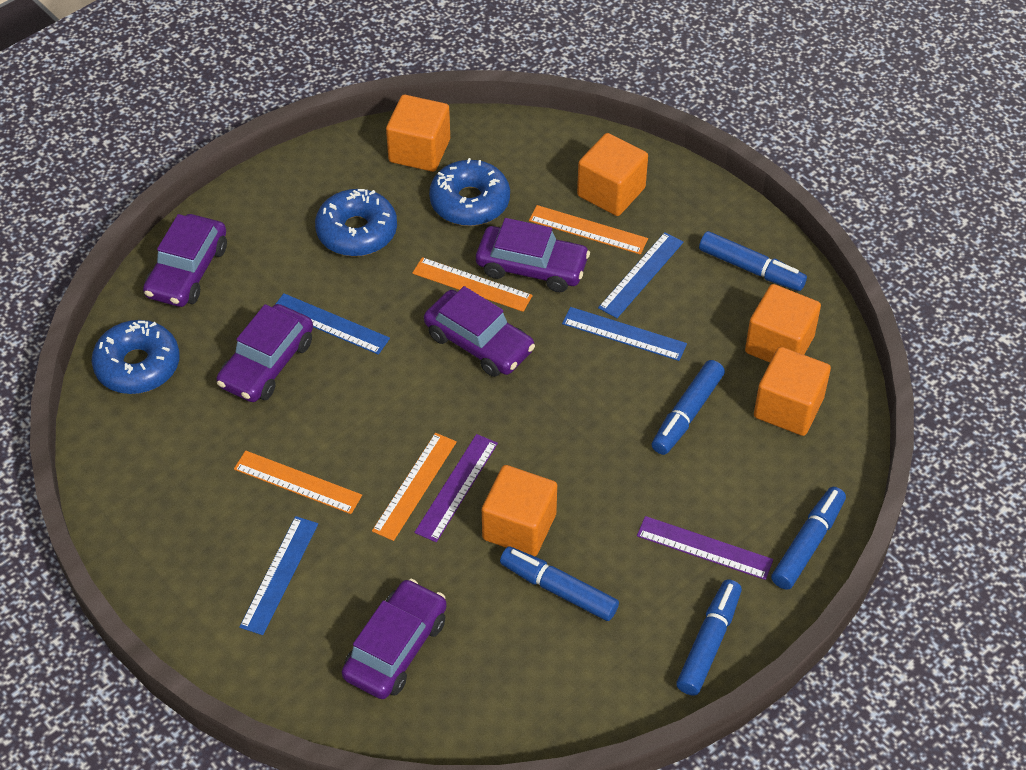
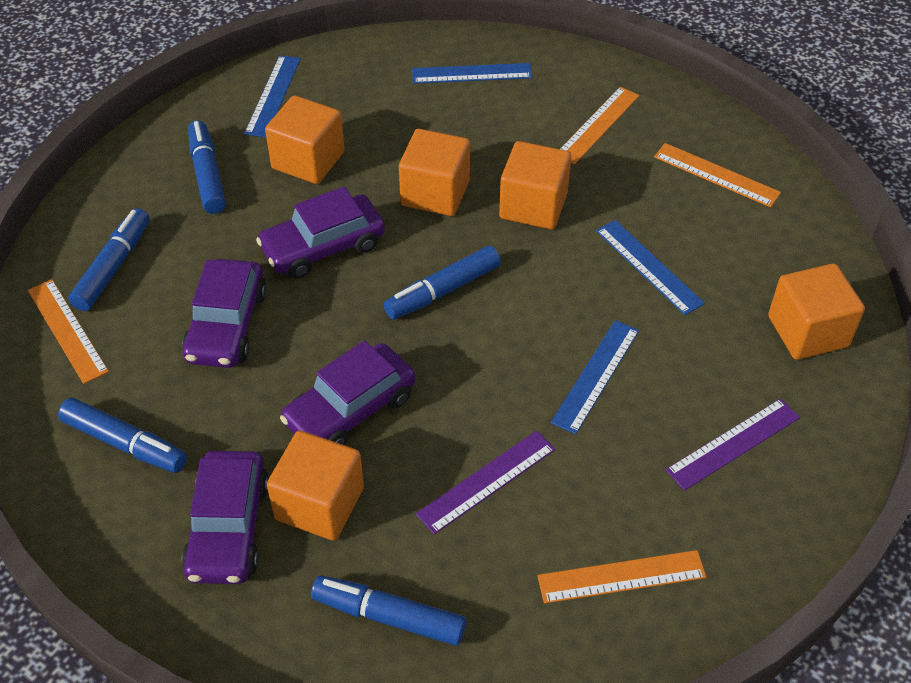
blue donut: [92,320,180,394] [315,189,397,257] [429,158,510,226] = 3 -> none = 0
purple car: [143,214,227,307] [216,304,313,402] [342,579,447,699] [424,286,535,377] [476,218,590,292] = 5 -> [182,259,267,368] [182,451,269,584] [256,186,385,278] [280,341,416,445] = 4

